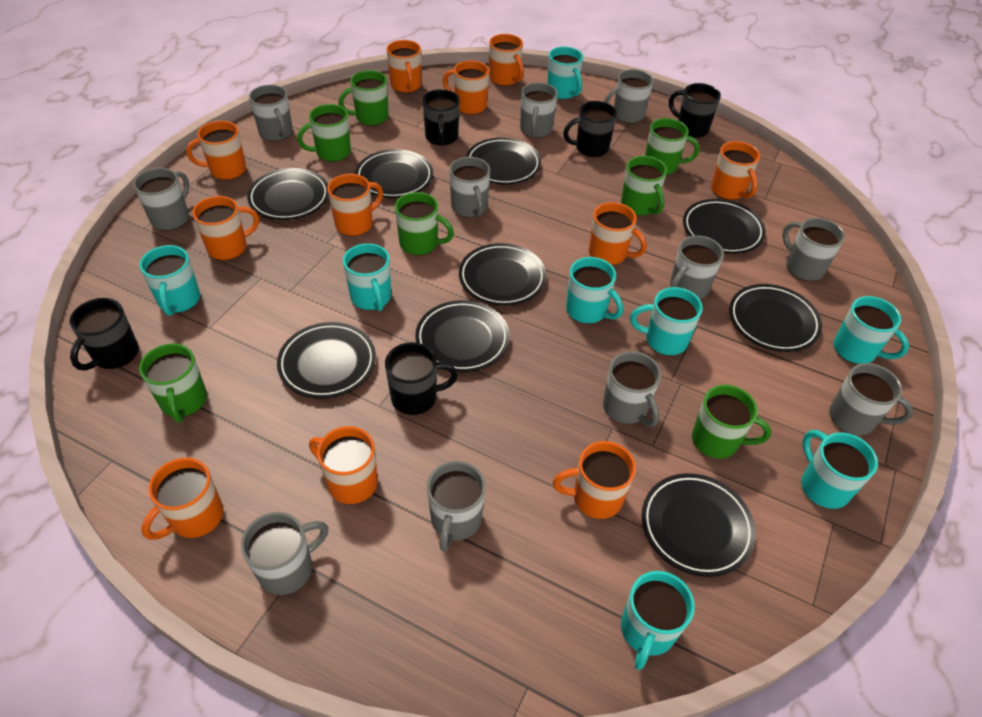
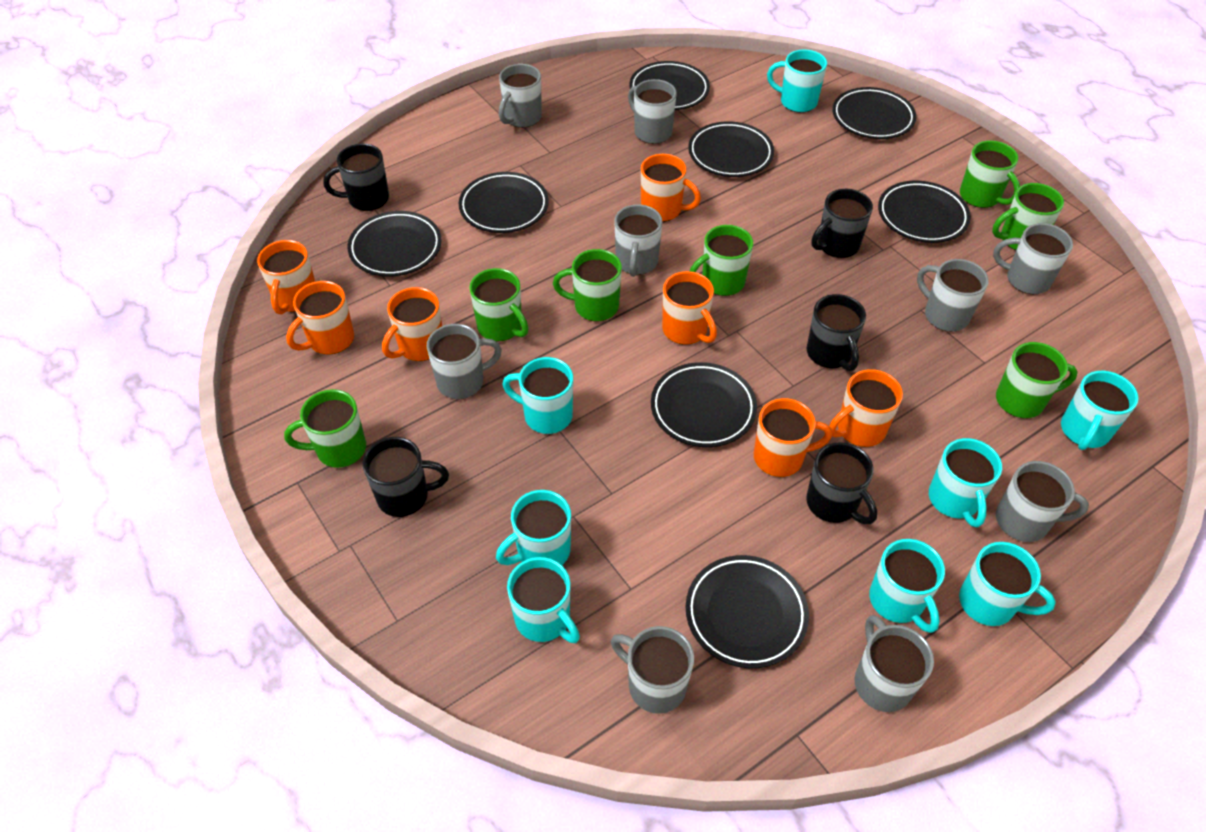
black plate: [247,168,329,220] [277,322,376,399] [355,149,433,198] [415,300,510,372] [459,243,546,306] [466,138,541,185] [642,473,756,577] [683,199,766,254] [729,284,822,352] = 9 -> [347,211,442,277] [459,172,549,233] [629,61,710,110] [651,362,757,447] [686,555,809,668] [688,121,774,177] [832,87,916,139] [878,181,971,243] = 8
grey mug: [133,168,189,231] [241,512,329,595] [249,85,293,141] [427,461,486,552] [449,157,490,218] [520,82,558,138] [603,351,661,427] [604,69,653,124] [670,235,724,299] [782,218,845,281] [829,363,913,435] = 11 -> [427,324,502,399] [499,64,542,128] [611,626,694,714] [615,204,662,277] [628,79,677,144] [855,615,934,712] [917,259,989,332] [993,223,1073,294] [996,461,1089,542] = 9
orange mug: [141,458,223,540] [186,121,246,180] [192,196,259,260] [309,426,378,504] [327,174,383,236] [386,40,421,93] [442,60,489,115] [489,34,524,86] [553,441,636,519] [589,202,647,265] [711,141,760,200] = 11 -> [257,240,315,315] [286,281,354,355] [382,287,442,361] [641,154,701,222] [662,271,717,345] [754,398,832,477] [829,369,903,447] = 7

